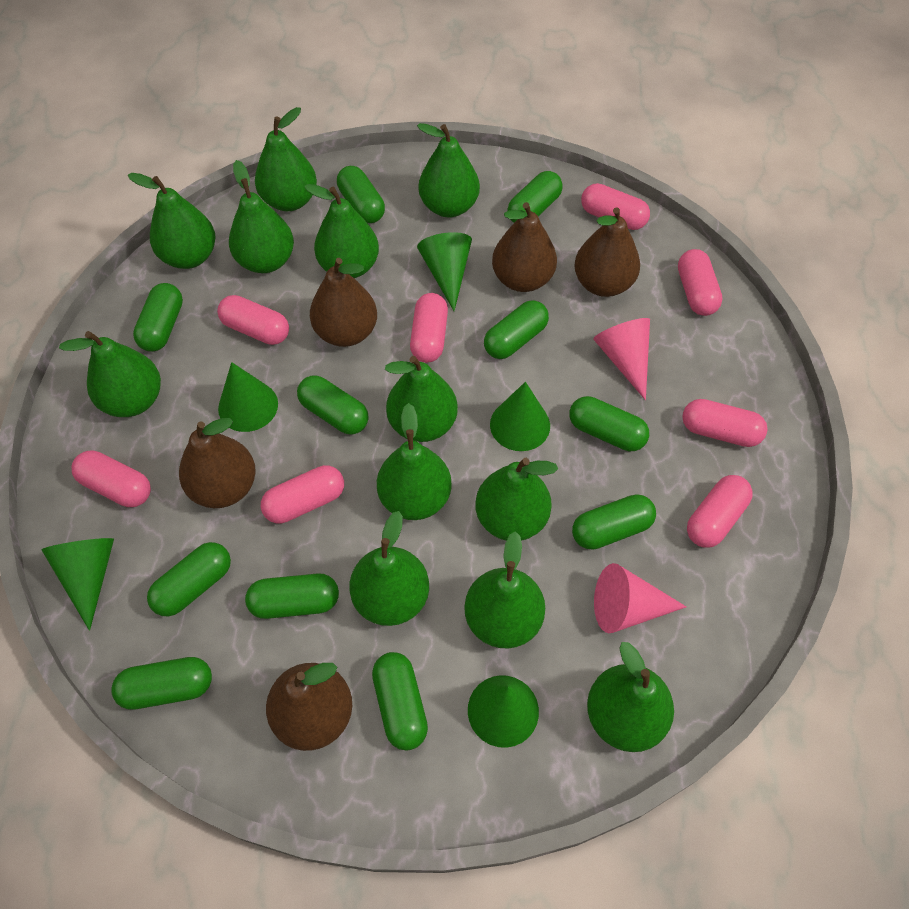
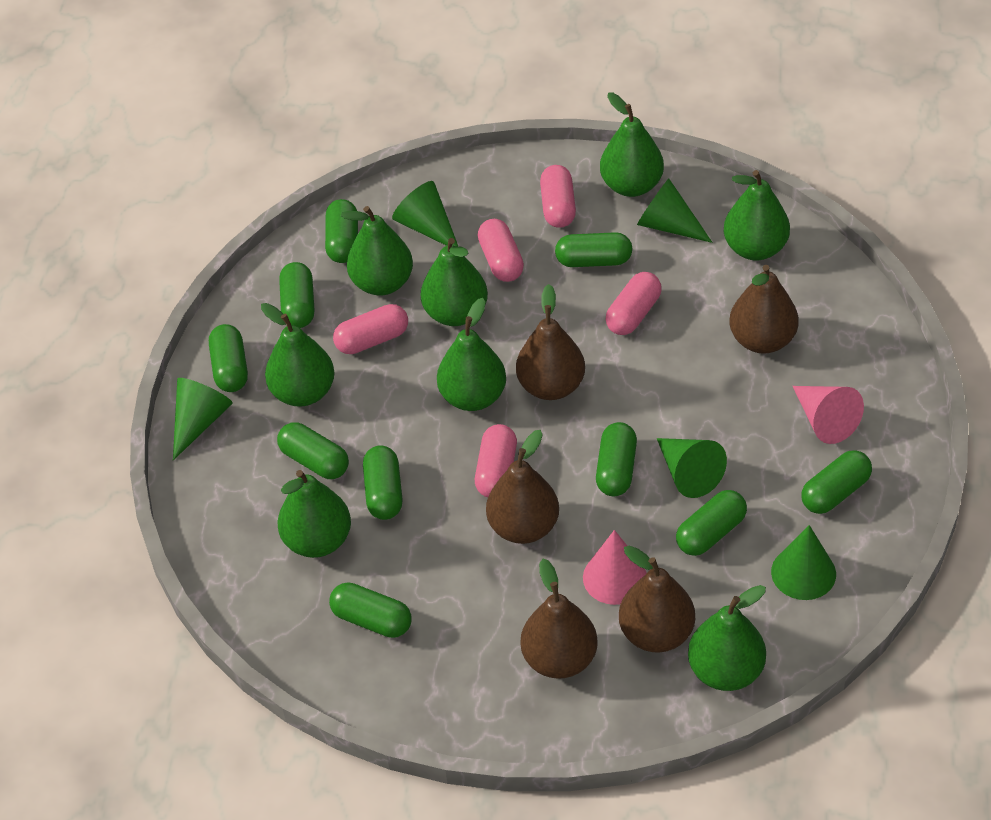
green capsule: [111,657,212,710] [133,283,183,352] [147,542,231,616] [245,573,339,619] [297,375,369,435] [337,166,385,223] [372,652,428,751] [484,300,549,359] [507,171,563,223] [569,396,649,451] [572,494,656,550] = 11 -> [209,324,248,392] [277,423,349,479] [279,262,314,328] [325,199,358,263] [329,582,411,638] [363,445,403,520] [555,232,632,267] [596,422,637,496] [676,490,747,556] [801,450,872,514] = 10
green pear: [59,331,161,417] [128,173,216,269] [229,160,294,273] [255,107,317,211] [304,184,379,278] [349,511,429,626] [377,403,452,520] [385,356,458,442] [417,123,480,217] [464,531,545,648] [475,458,558,541] [587,642,674,752] = 12 -> [261,303,334,407] [277,470,351,558] [341,206,413,296] [421,238,488,326] [437,298,506,411] [600,92,664,197] [688,585,766,691] [724,170,790,260] = 8
pink capsule: [71,450,151,507] [217,295,289,345] [261,465,344,523] [410,293,448,363] [581,183,650,230] [678,249,723,316] [682,399,768,447] [687,475,753,548] = 8 -> [333,304,408,354] [475,424,517,498] [478,219,524,282] [540,165,576,228] [606,272,662,335] = 5

